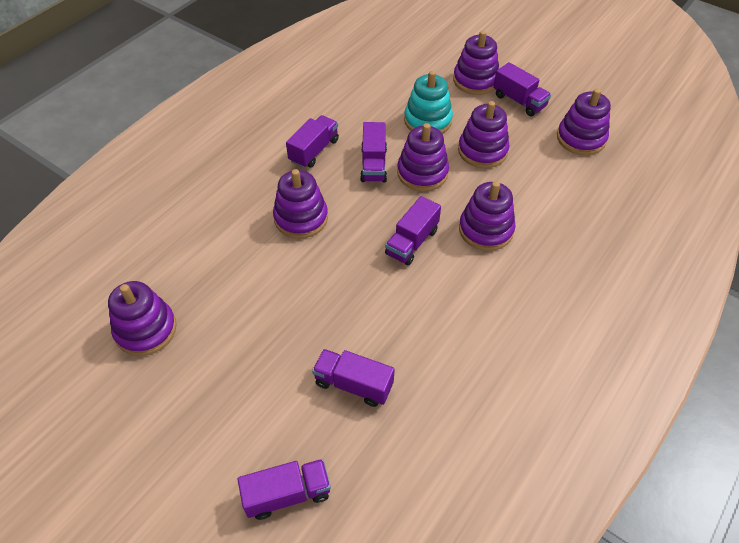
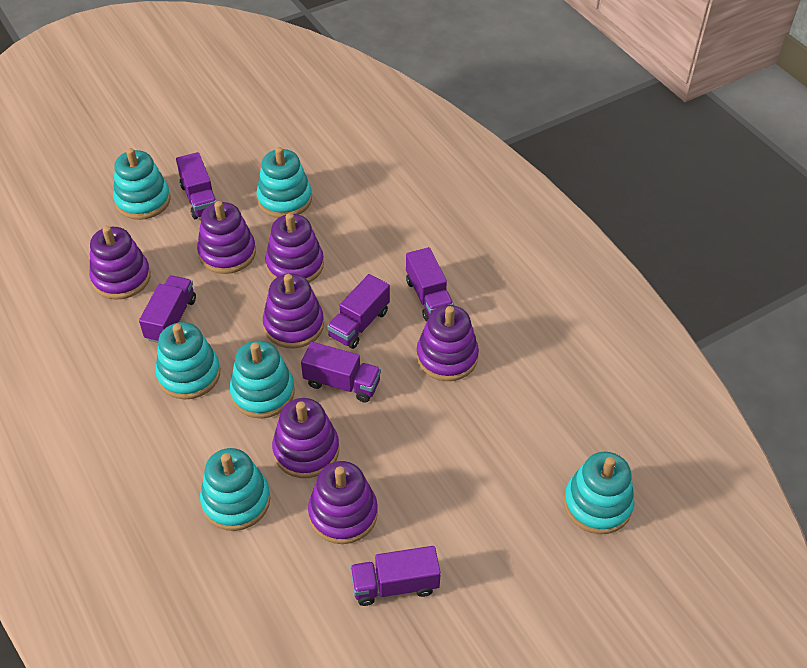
turquoise stacking toy: [404,71,453,134] = 1 -> [113,148,170,220] [155,322,220,399] [200,448,270,531] [230,340,295,418] [256,147,312,218] [564,452,634,534] = 6

